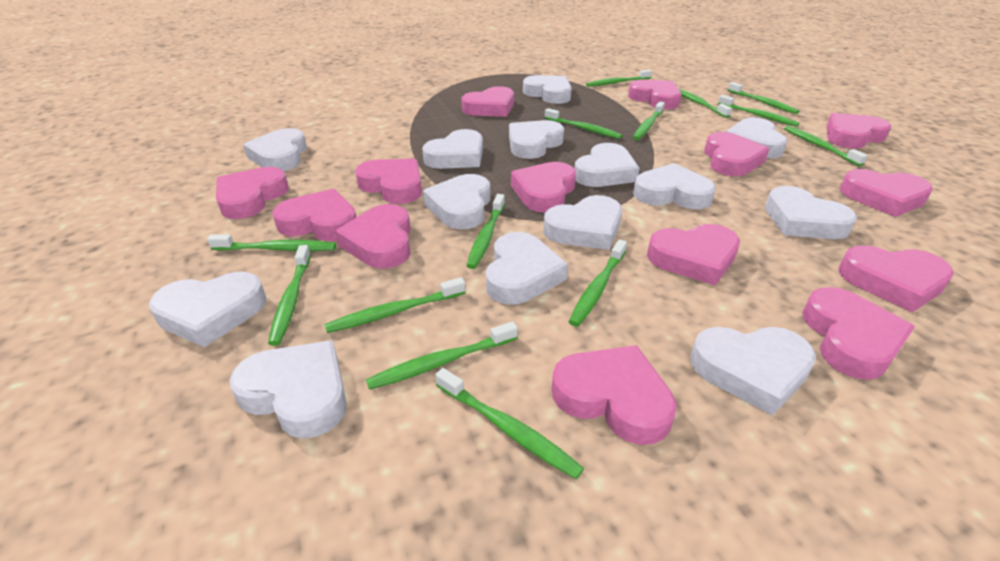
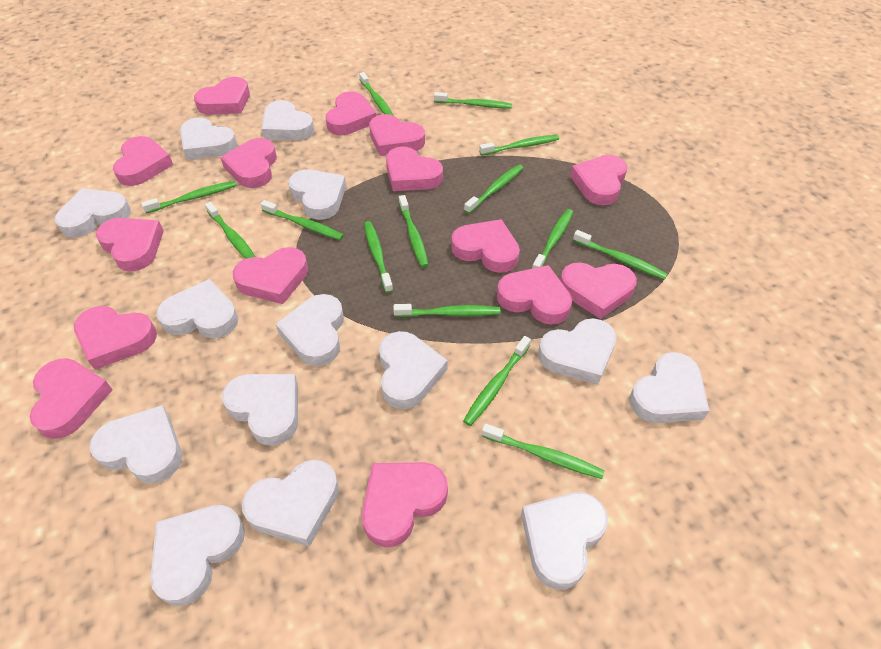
pink heart: [216,167,289,219] [272,189,356,241] [335,204,411,269] [355,159,422,204] [461,86,514,117] [511,162,576,213] [552,345,677,445] [628,79,681,109] [647,224,740,285] [704,132,769,176] [802,287,915,380] [826,113,891,149] [838,245,954,313] [840,169,933,217] = 14 -> [30,358,113,439] [74,306,157,370] [96,218,164,272] [113,136,173,186] [194,77,250,114] [220,138,277,188] [233,247,308,304] [325,91,377,135] [362,462,448,547] [369,114,425,156] [386,147,443,191] [451,219,520,273] [497,265,572,325] [560,262,637,319] [570,155,627,205] = 15

